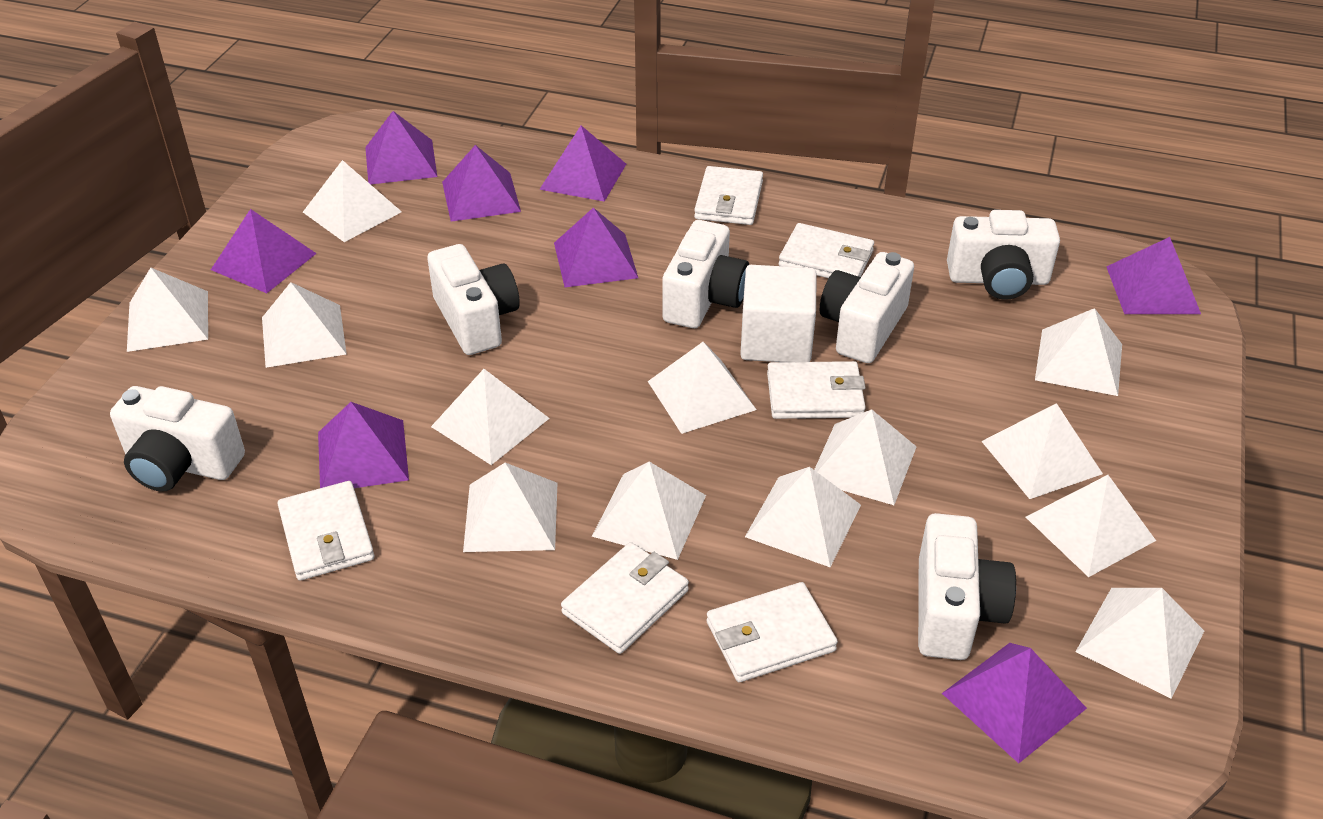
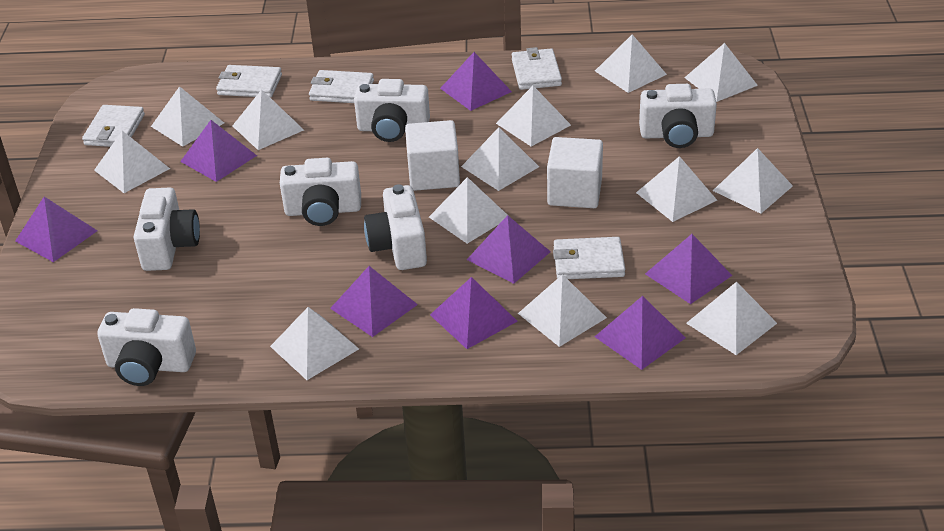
white cube: [740,265,817,362] = 1 -> [405,120,460,191] [547,137,603,208] = 2
white wallet: [277,481,374,581] [561,542,689,654] [694,166,763,225] [707,582,838,682] [767,361,866,419] [779,223,874,278] = 6 -> [82,105,145,147] [216,65,282,98] [309,70,374,103] [512,47,562,90] [553,237,625,279] = 5

